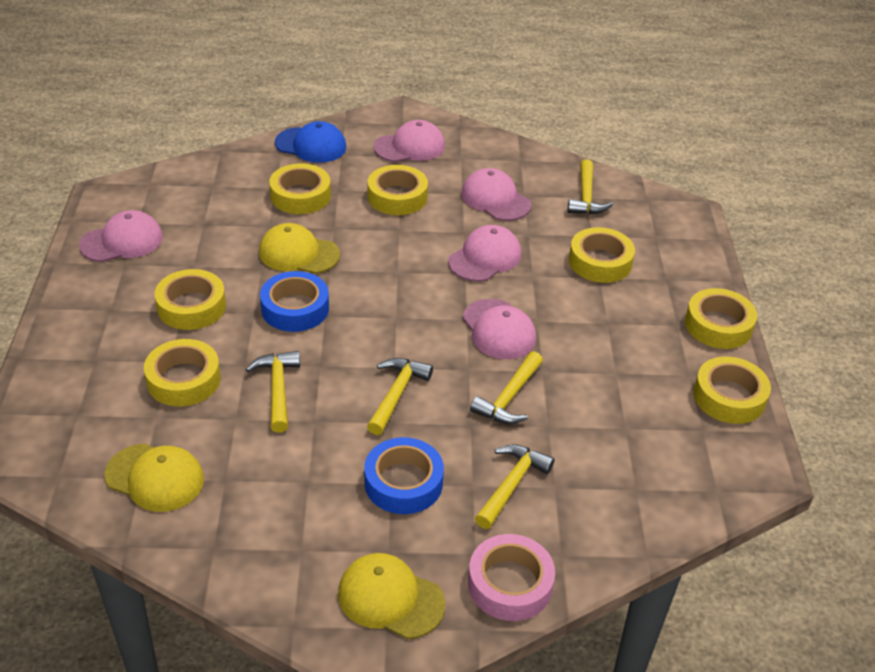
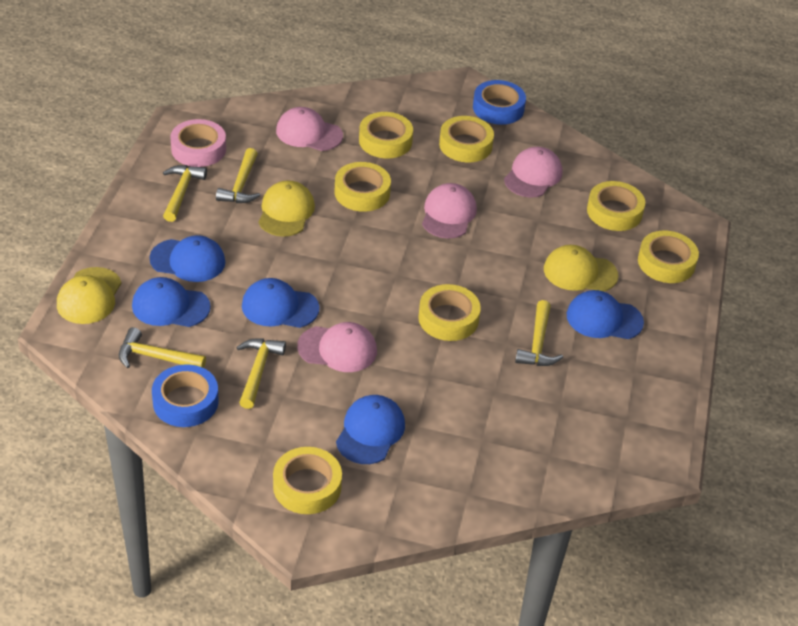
blue cap: [275,121,346,163] = 1 -> [132,277,211,327] [149,235,225,282] [242,278,320,328] [336,395,405,464] [567,290,644,339] = 5
pink cap: [79,210,163,262] [374,120,445,162] [448,225,521,282] [461,168,531,221] [462,299,536,359] = 5 -> [276,107,343,151] [297,322,377,372] [422,183,477,239] [504,147,562,198] = 4

